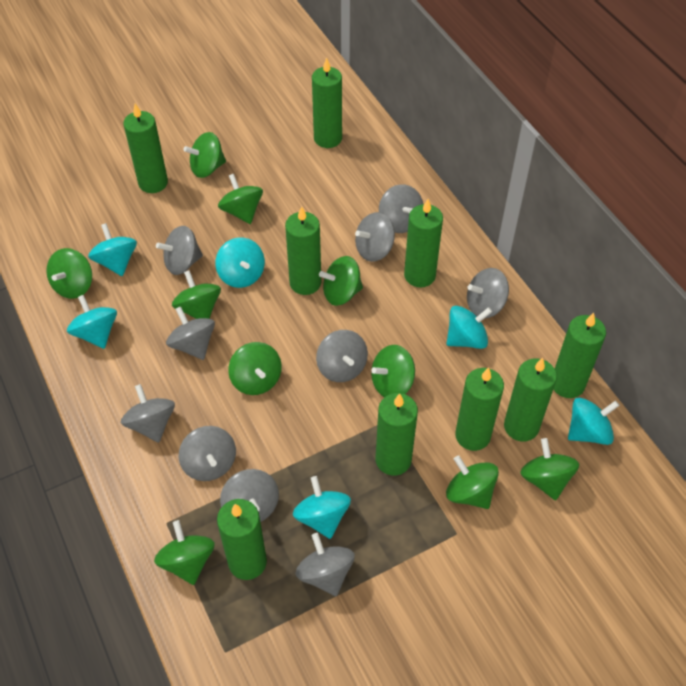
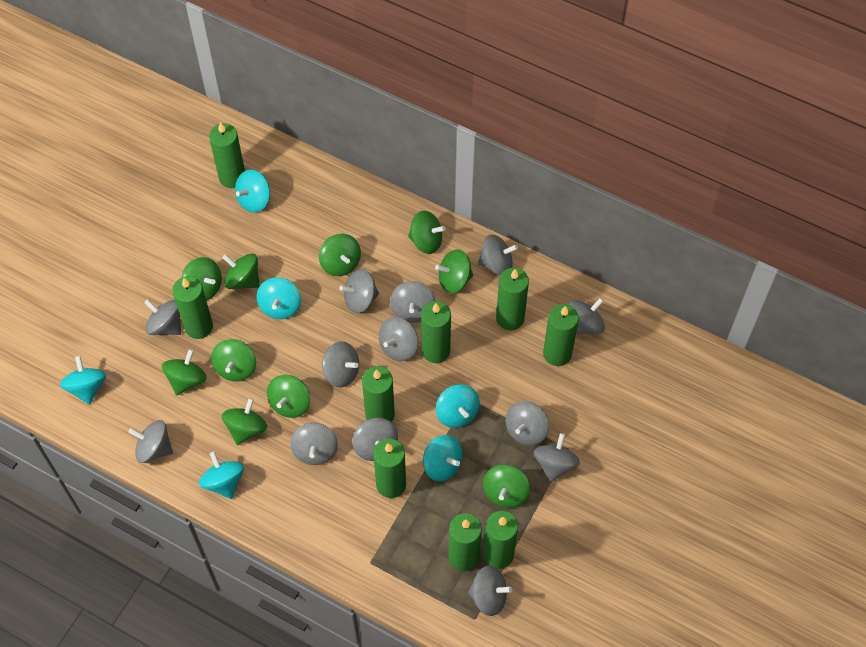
grey spinning top: [121,384,175,443] [156,226,203,275] [166,306,215,360] [179,426,236,481] [220,469,279,522] [296,533,355,596] [316,330,368,382] [355,212,395,262] [379,184,423,233] [467,268,509,318] = 10 -> [128,420,173,463] [144,299,181,335] [290,423,338,465] [322,341,359,387] [339,269,379,313] [352,418,398,461] [379,317,418,361] [390,281,435,323] [468,566,512,616] [478,235,518,275] [505,401,549,446] [534,433,580,482] [568,298,605,335] = 13

